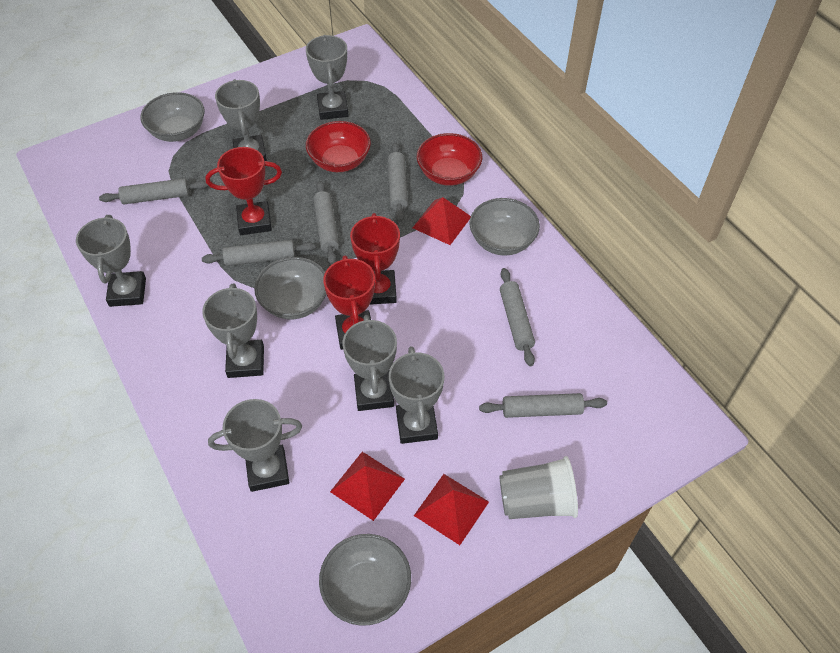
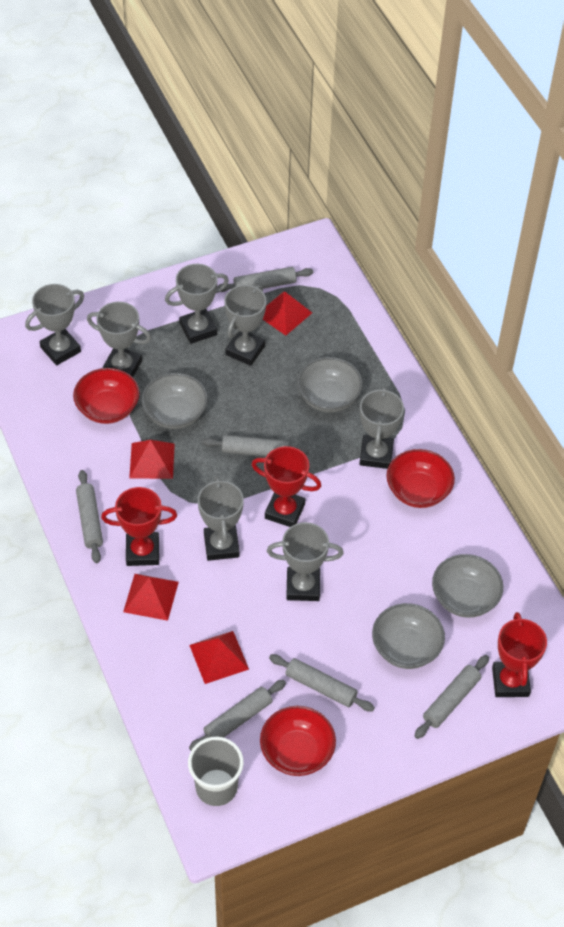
red bowl: [306,121,371,172] [417,133,482,186] = 2 -> [73,368,140,424] [260,706,336,776] [387,449,455,508] = 3
red pyramid: [330,452,405,521] [413,197,471,245] [414,474,489,545] = 3 -> [123,574,179,621] [129,440,175,479] [189,631,249,684] [263,292,312,336] = 4

